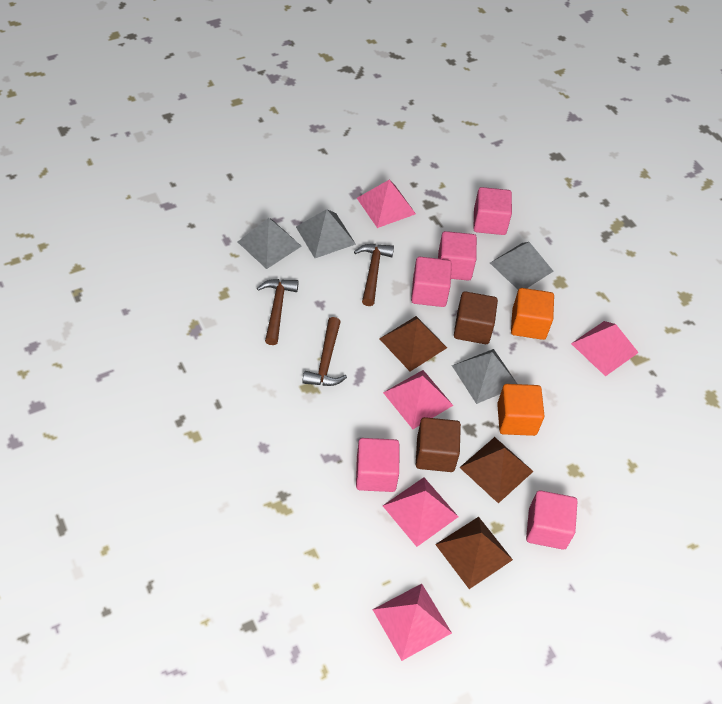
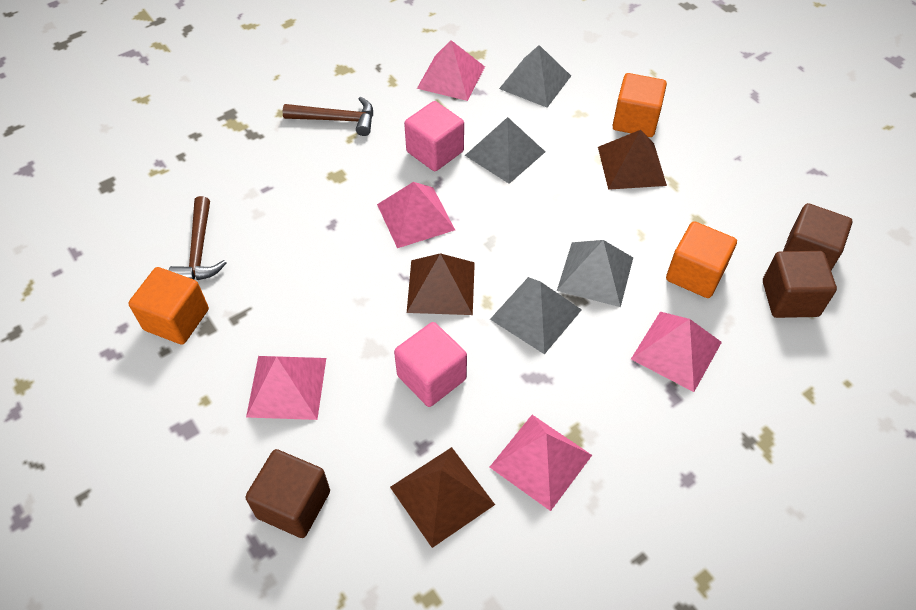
brown cube: [416,417,461,472] [454,291,498,344] = 2 -> [245,449,330,538] [763,251,837,318] [783,203,852,270] = 3
brown hammer: [257,279,299,345] [302,317,347,386] [354,244,394,306] = 3 -> [169,196,227,280] [283,97,373,136] = 2
orange cube: [497,384,544,436] [511,288,554,340] = 2 -> [128,267,209,344] [612,73,667,137] [666,221,737,298] = 3
pink cube: [356,438,399,492] [411,257,452,307] [438,231,477,281] [473,187,512,235] [526,490,577,550] = 5 -> [394,322,467,407] [404,101,464,171] = 2

